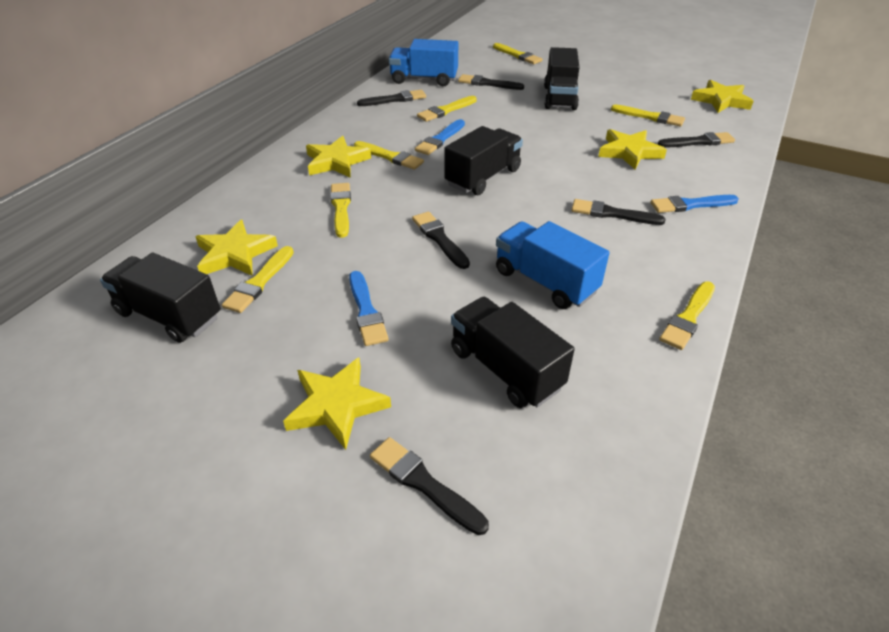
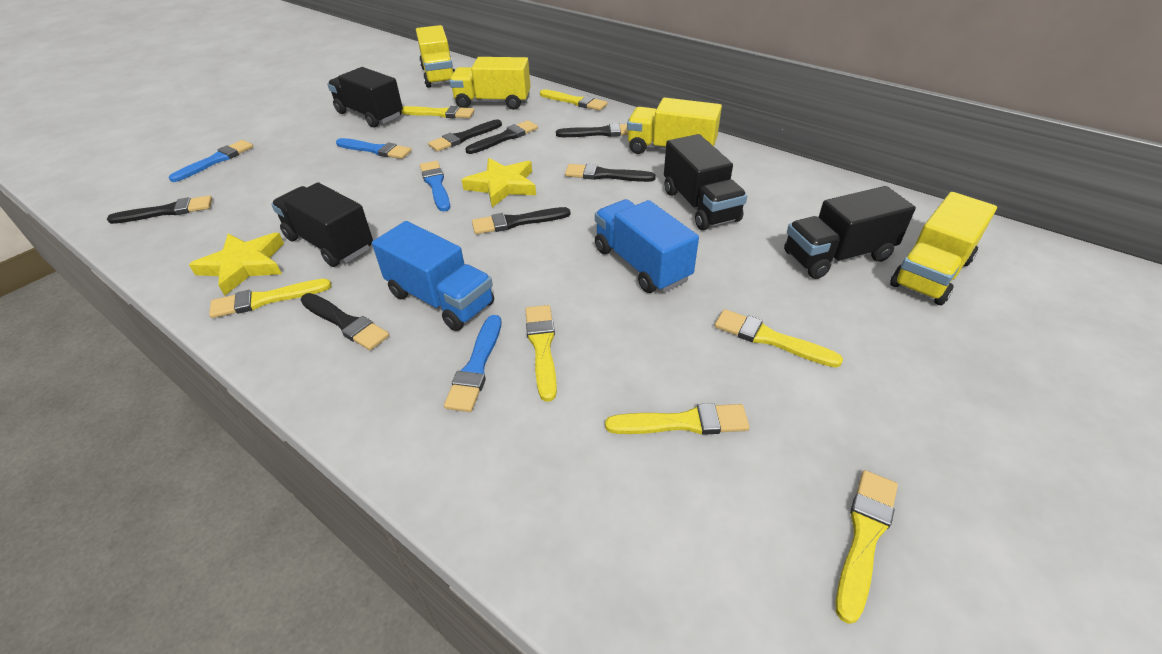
black brush: [357,90,426,106] [370,437,489,535] [412,211,470,269] [458,74,524,90] [572,199,666,225] [658,132,735,148] = 6 -> [107,196,212,224] [300,293,389,350] [428,119,502,151] [465,120,538,154] [472,207,570,234] [556,123,628,137] [565,164,656,182] = 7
blue brush: [349,271,389,346] [415,119,465,155] [651,195,739,213] = 3 -> [169,140,253,182] [336,138,412,159] [420,161,450,212] [444,315,501,412] = 4
yellow star: [195,220,278,276] [283,357,391,450] [306,136,371,178] [598,129,667,170] [691,80,754,113] = 5 -> [189,233,284,296] [462,158,536,207] = 2
yellow truck: none = 0 -> [416,25,455,88] [450,57,531,110] [627,98,722,154] [890,192,997,305] = 4

